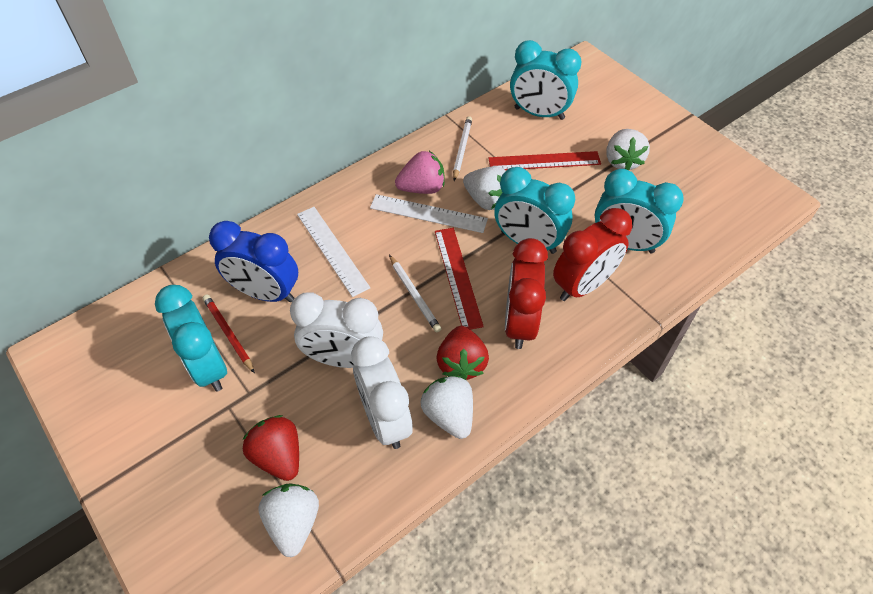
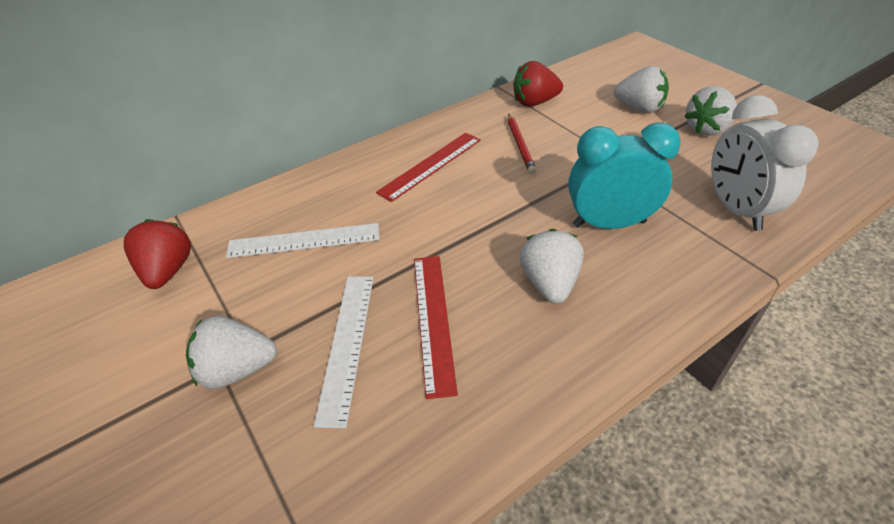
blue clock: [209,221,298,302] = 1 -> none = 0
pink strawberry: [395,151,445,194] = 1 -> none = 0
red clock: [505,238,548,349] [553,208,632,301] = 2 -> none = 0
turquoise clock: [155,285,227,392] [494,167,575,254] [510,40,582,120] [595,169,684,253] = 4 -> [568,122,681,229] = 1
white clock: [290,292,383,368] [351,337,413,449] = 2 -> [711,95,819,231] = 1
white pencil: [389,255,441,332] [453,116,472,181] = 2 -> none = 0

